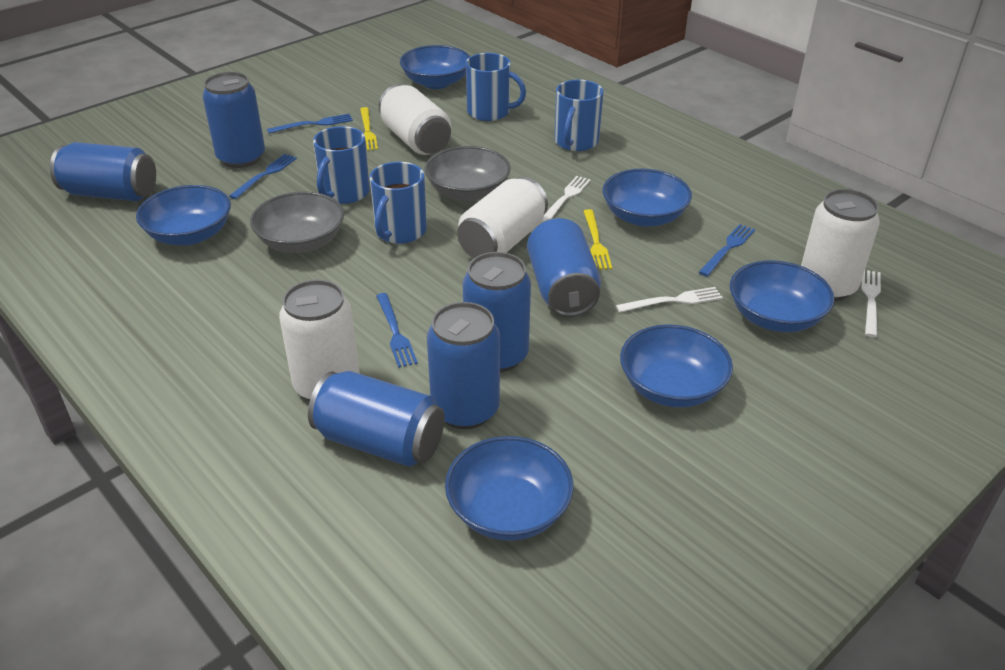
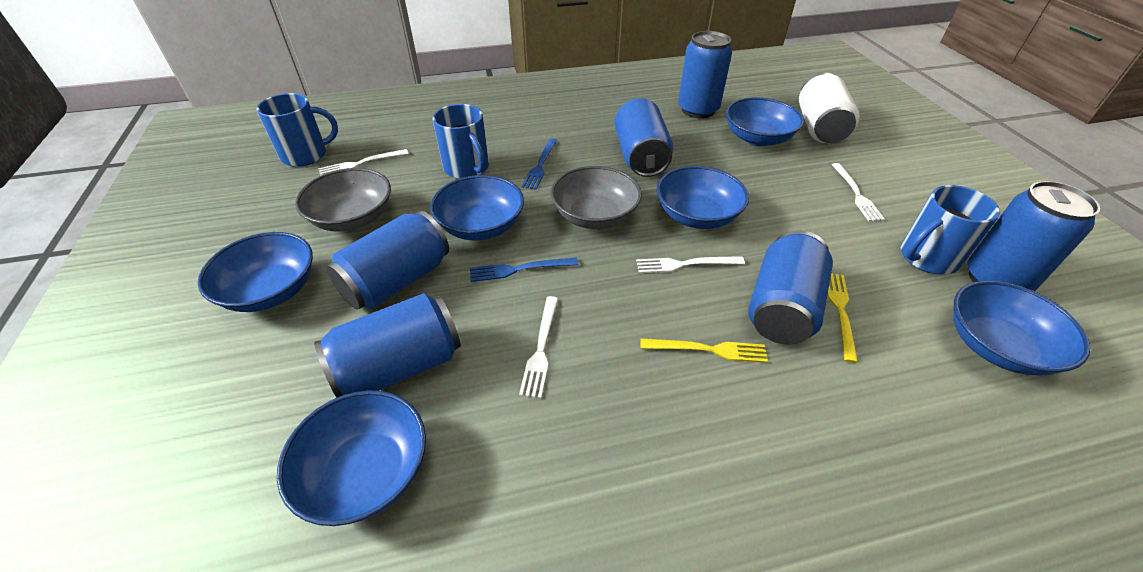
blue fork: [229,154,297,199] [267,114,353,134] [376,293,418,368] [699,224,755,276] = 4 -> [470,257,579,282] [522,139,557,190] = 2
blue mug: [313,126,370,204] [369,162,427,244] [466,53,526,121] [554,80,603,151] = 4 -> [257,93,338,167] [432,104,489,179] [901,185,1000,275] = 3
white can: [279,280,359,401] [379,84,451,155] [457,177,548,258] [801,189,880,301] = 4 -> [799,73,860,143] = 1
white fork: [541,176,591,223] [616,287,723,313] [861,270,881,337] = 3 -> [318,149,409,176] [519,296,558,398] [636,256,745,273] [832,163,885,221] = 4

